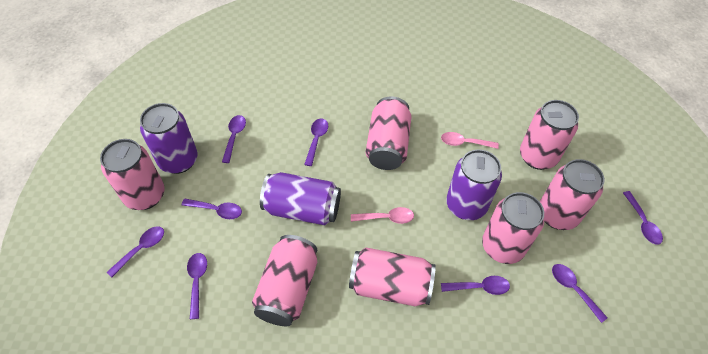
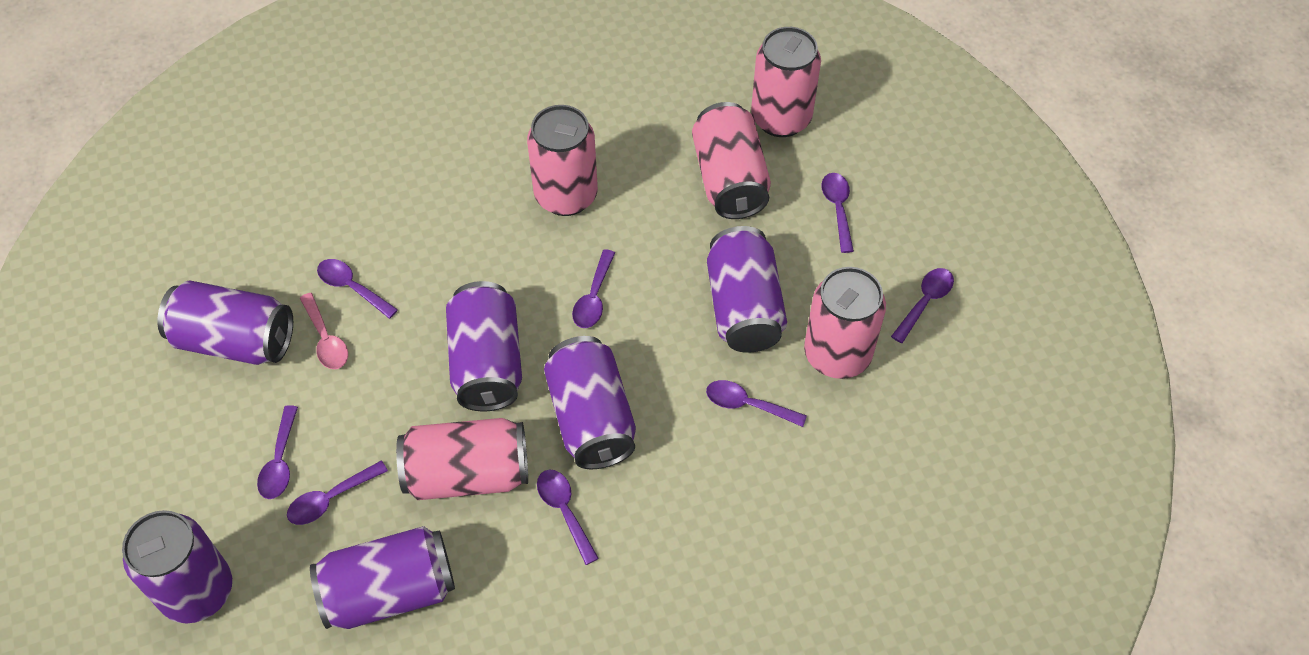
pink can: [100,139,165,210] [252,235,317,326] [349,247,436,306] [366,97,412,170] [482,192,544,264] [520,100,579,170] [540,159,605,230] = 7 -> [396,418,528,500] [527,105,598,216] [692,102,771,219] [751,27,821,137] [804,267,886,379] = 5
pink spoon: [351,207,414,224] [441,132,499,149] = 2 -> [300,293,348,369] = 1
purple can: [140,103,198,174] [260,172,341,225] [446,149,502,220] = 3 -> [122,510,232,623] [157,280,293,365] [310,526,455,629] [446,281,522,411] [544,336,636,469] [707,226,787,353] = 6

